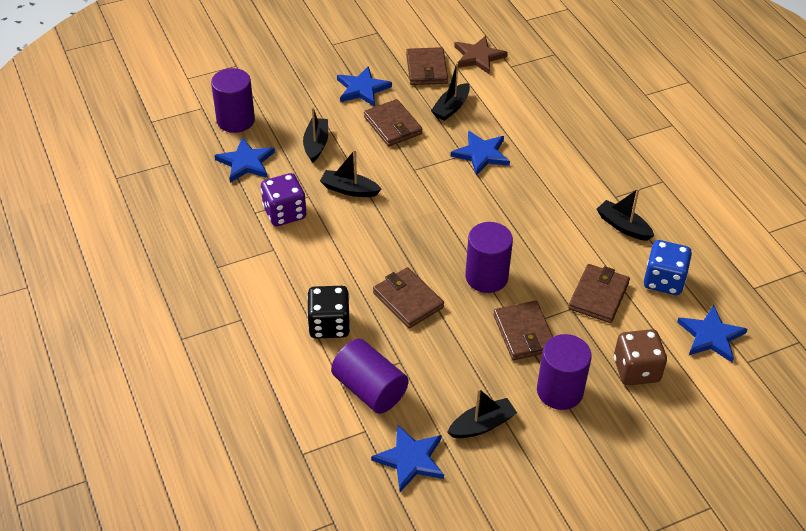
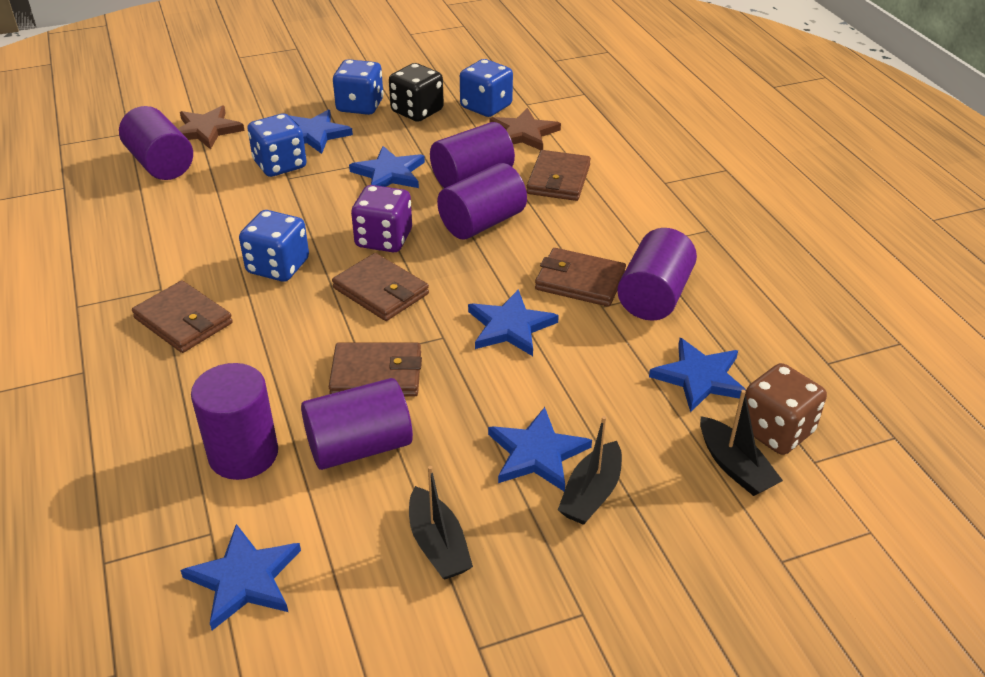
black boat: [303,107,328,163] [320,150,382,197] [431,63,470,121] [447,388,517,438] [597,188,654,241] = 5 -> [409,466,473,580] [558,416,622,525] [700,390,783,496] = 3
blue dice: [644,240,692,295] = 1 -> [239,210,309,281] [247,114,307,177] [333,59,384,115] [460,59,513,117] = 4
blue star: [214,137,275,183] [337,66,392,107] [371,424,444,492] [451,131,510,176] [677,305,748,362] = 5 -> [180,524,301,630] [290,110,353,154] [349,146,425,188] [468,289,559,356] [488,407,592,491] [649,338,746,412] = 6
brown star: [454,36,508,75] = 1 -> [178,105,244,149] [489,108,561,150] = 2
purple cylinder: [211,68,255,133] [331,339,408,414] [465,222,513,293] [537,334,592,410] = 4 -> [119,106,193,180] [191,363,278,480] [301,378,413,470] [430,122,515,188] [437,163,527,239] [617,228,697,321] = 6

